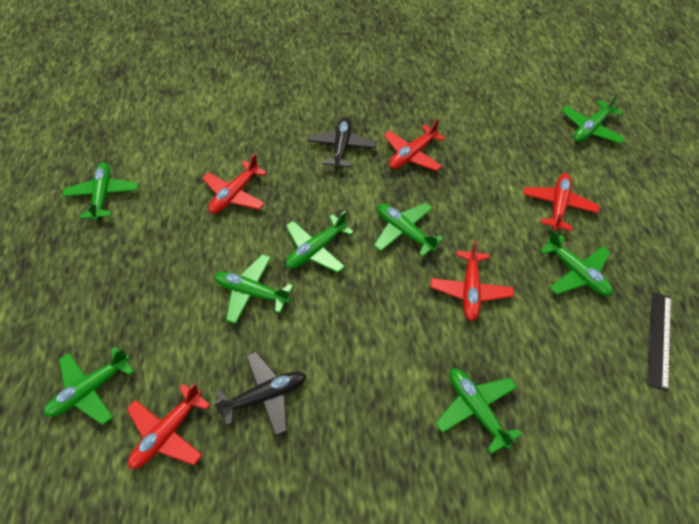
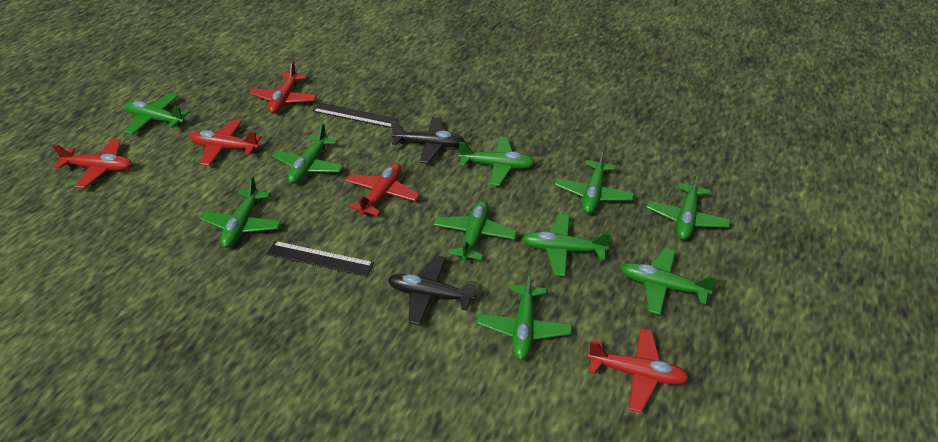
black ruler: [647,292,671,391] = 1 -> [267,241,374,277] [313,102,399,128] = 2
green plane: [44,347,134,425] [62,163,139,221] [214,254,293,324] [286,211,354,273] [374,203,444,257] [436,368,522,454] [540,230,613,296] [561,93,625,144] = 8 -> [125,93,190,135] [199,176,281,248] [272,123,344,184] [434,200,517,261] [459,137,535,186] [477,271,572,360] [522,214,611,277] [554,149,634,214] [621,248,717,315] [646,172,730,240] = 10

